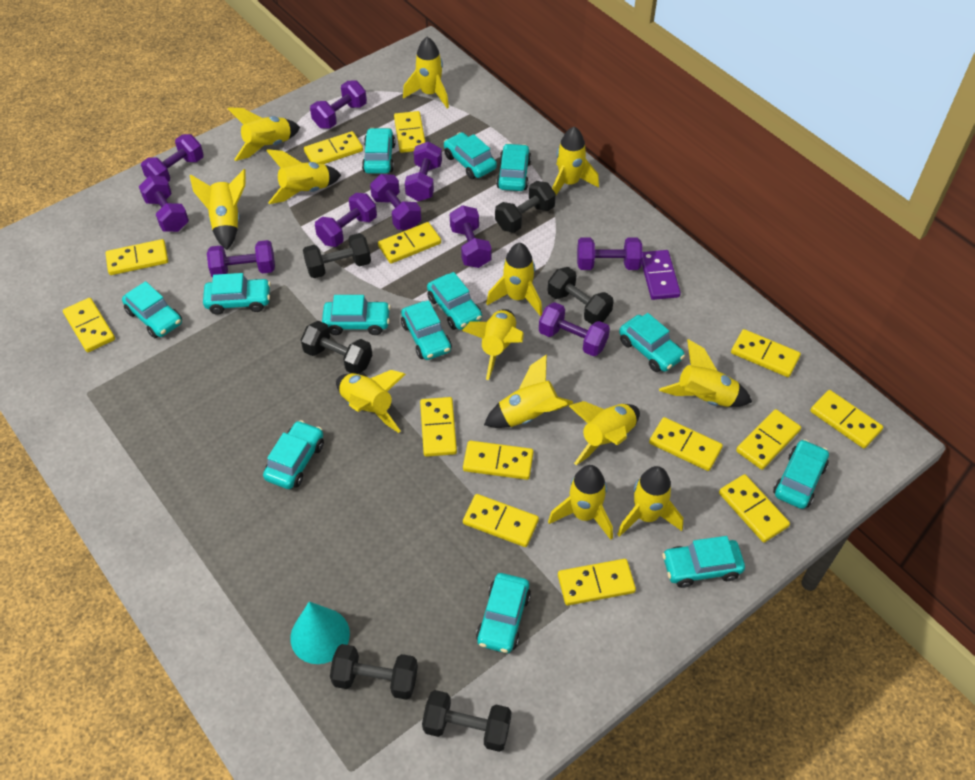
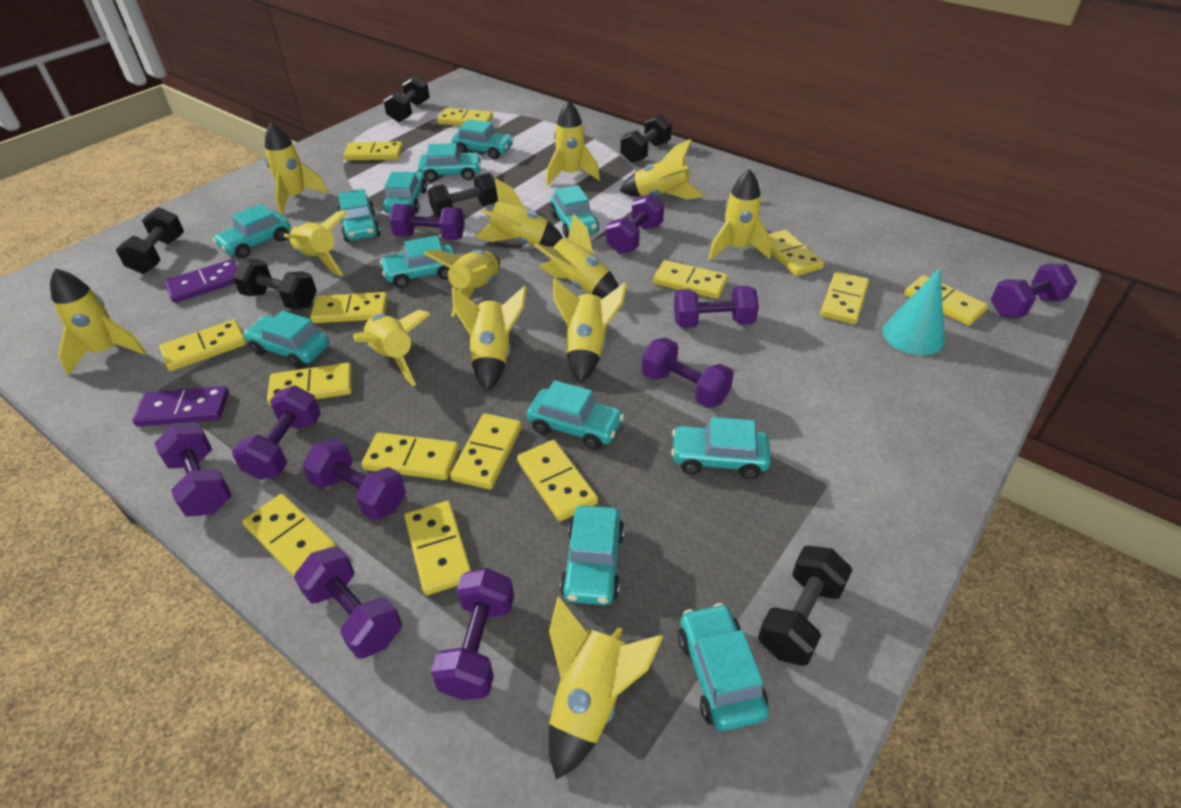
purple domino: [642,250,681,300] = 1 -> [132,386,229,427] [164,259,237,303] = 2
turquoise car: [122,281,182,338] [203,273,271,315] [263,420,324,489] [322,295,391,335] [362,128,396,174] [401,300,452,360] [427,272,482,330] [444,132,497,179] [476,573,531,653] [496,143,531,191] [619,313,685,372] [662,536,745,588] [773,439,829,509] = 13 -> [213,204,291,258] [243,310,329,368] [338,189,380,242] [380,236,456,288] [383,172,427,213] [418,143,482,182] [452,119,514,159] [527,380,624,450] [550,185,599,238] [560,505,624,605] [671,417,771,479] [678,603,769,731] = 12

